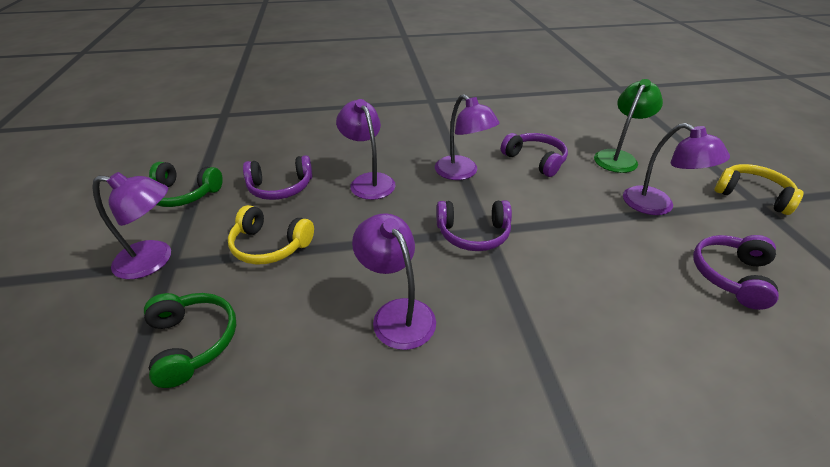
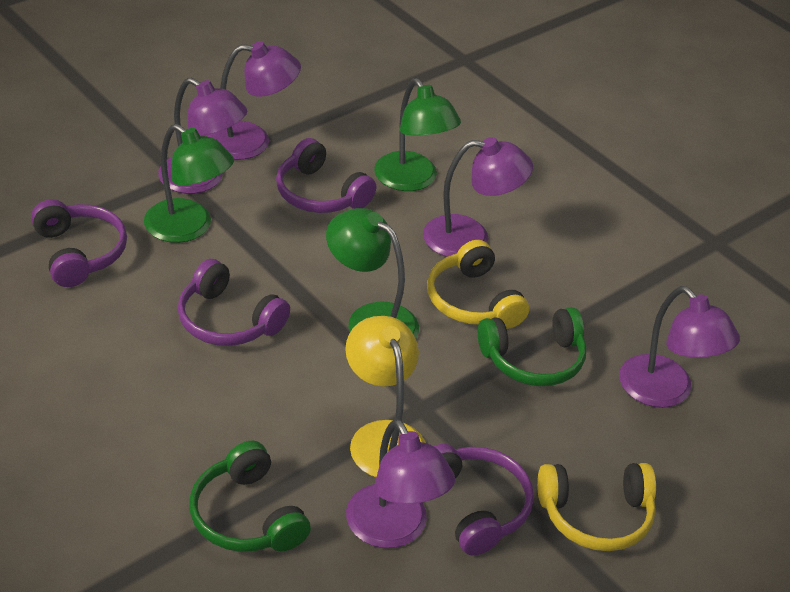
green lamp: [594,79,663,173] = 1 -> [144,124,234,243] [326,208,419,339] [374,78,461,191] = 3
yellow lamp: none = 0 -> [345,316,426,477] = 1

